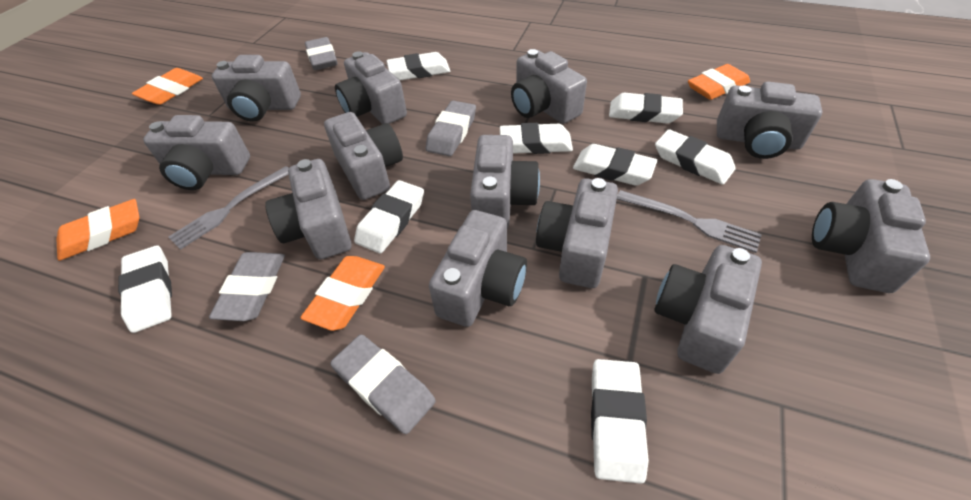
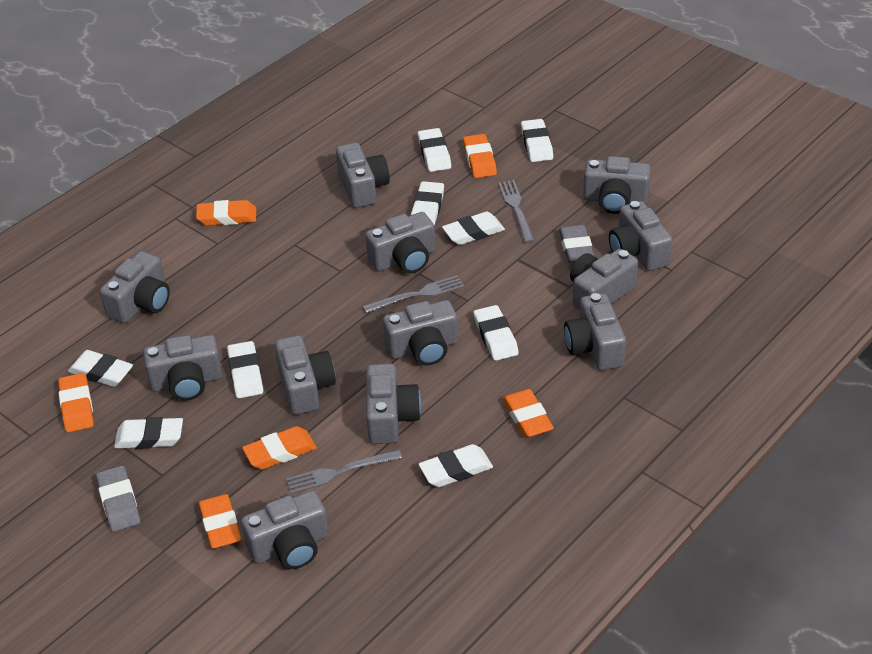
grey eraser: [209,252,285,321] [305,37,338,70] [330,334,436,434] [426,101,476,156] = 4 -> [96,466,140,532] [559,225,594,263] = 2
grey fork: [168,166,289,250] [617,190,762,253] = 2 -> [286,449,402,494] [362,275,464,313] [498,180,535,243] = 3
orange eraser: [57,199,139,261] [132,68,203,105] [300,256,385,331] [688,64,750,100] = 4 -> [58,373,94,432] [196,200,256,226] [199,494,241,549] [242,426,317,469] [463,134,497,178] [502,389,554,438] = 6
white eraser: [118,245,172,333] [354,180,424,253] [387,52,450,80] [500,123,573,154] [573,144,657,186] [591,359,649,484] [609,93,683,123] [655,130,736,185] = 8 -> [68,350,133,387] [114,417,183,449] [227,341,263,398] [411,181,444,225] [418,128,451,172] [419,444,493,487] [442,211,505,245] [474,305,519,361] [521,119,553,162] = 9

